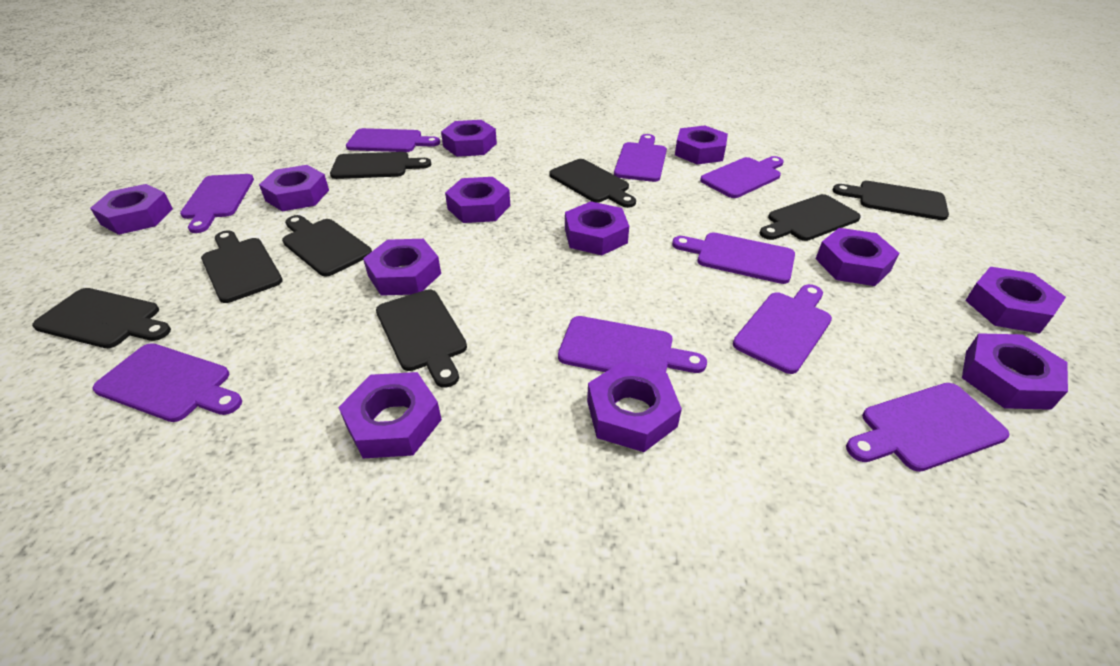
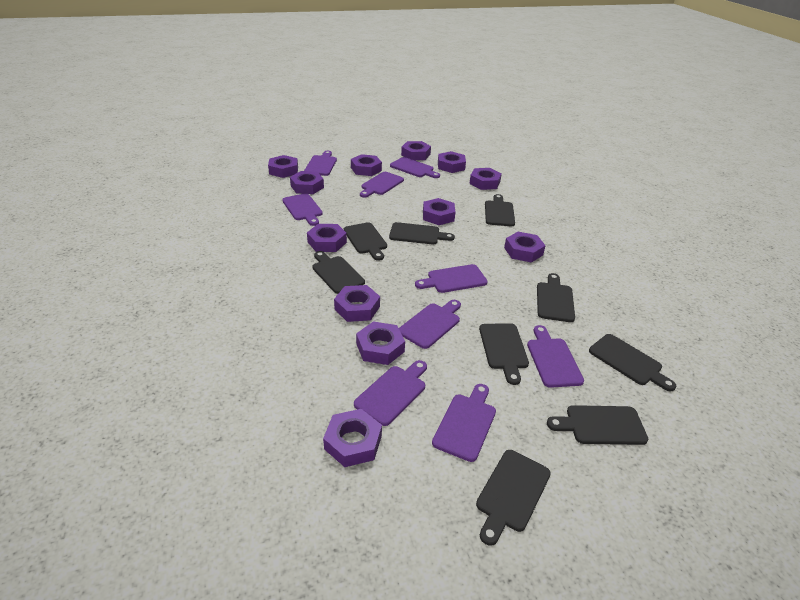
black cutting board: [32,288,171,348] [201,231,283,303] [282,215,372,277] [330,152,432,179] [376,289,467,388] [549,159,636,208] [760,194,861,241] [833,181,949,220] = 8 -> [312,251,365,294] [344,222,387,261] [389,222,455,245] [476,450,551,546] [479,323,529,385] [485,194,515,226] [537,273,575,322] [547,405,648,445] [589,334,676,391] = 9

